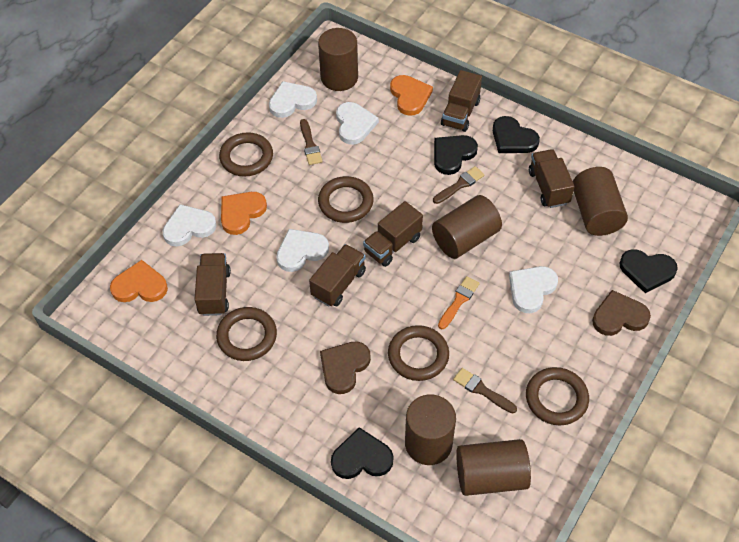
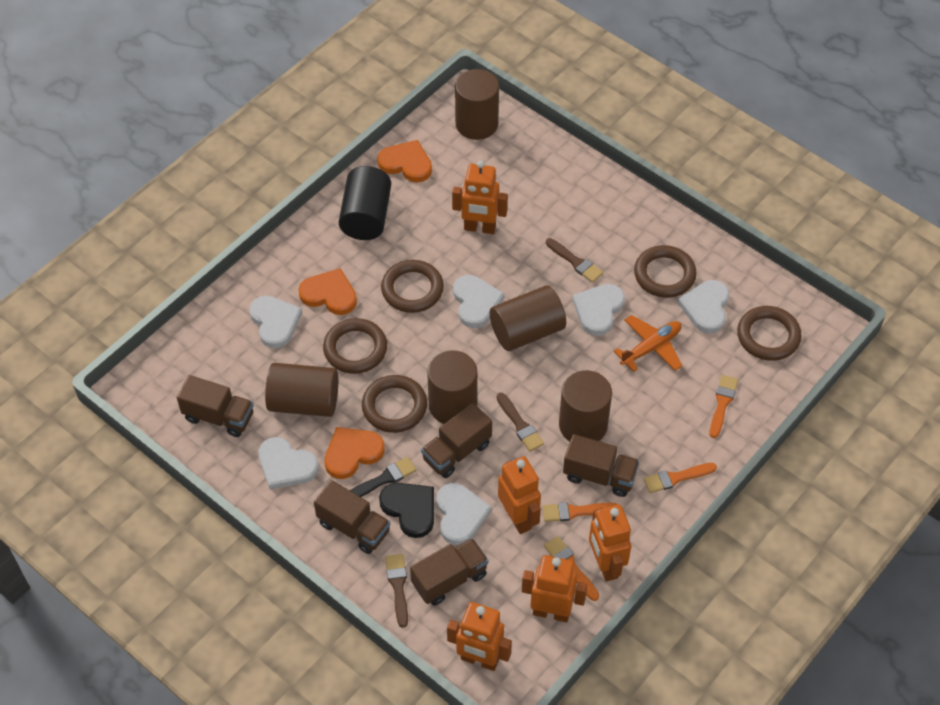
black brush: none = 0 -> [350,457,416,497] = 1
black cylinder: none = 0 -> [339,166,391,240] = 1
black heart: [331,427,393,479] [434,135,478,175] [493,116,540,153] [619,249,678,293] = 4 -> [379,483,434,538] = 1
brown heart: [320,342,371,394] [592,290,651,336] = 2 -> none = 0
orange brush: [438,276,480,329] = 1 -> [542,502,618,522] [544,536,599,601] [643,463,717,493] [709,375,738,438] = 4
orange plane: none = 0 -> [614,315,682,372] = 1
orange robot: none = 0 -> [447,602,512,671] [452,160,508,234] [498,456,541,534] [522,555,587,622] [589,504,631,582] = 5
white heart: [162,204,217,247] [269,81,317,118] [276,229,329,272] [336,102,379,145] [509,266,558,313] = 5 -> [249,296,302,348] [258,437,319,490] [436,483,492,545] [453,275,504,328] [572,284,625,336] [678,280,729,333] = 6

